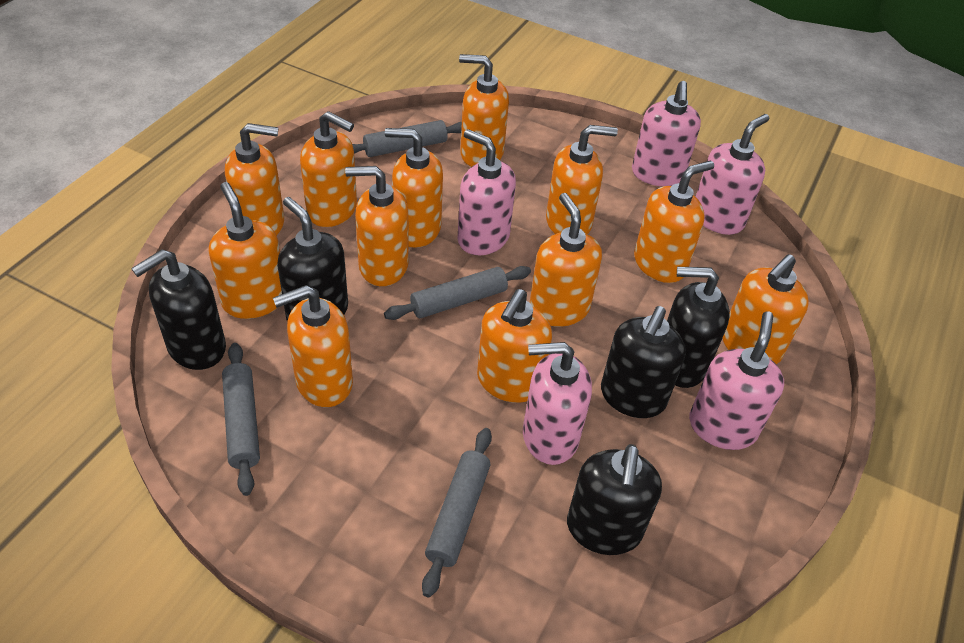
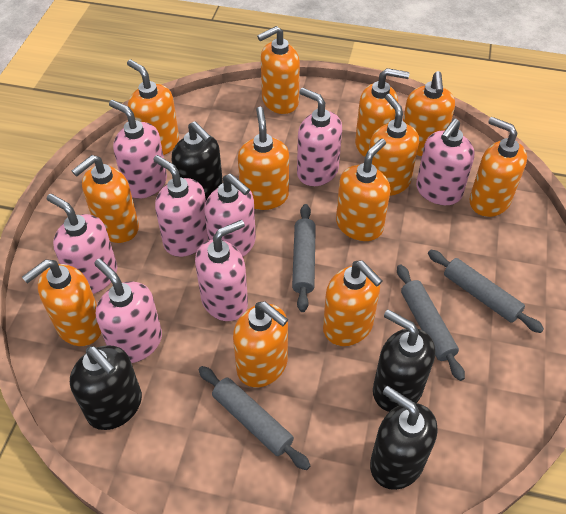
black soap dispenser: [131,249,226,370] [277,197,348,321] [567,444,662,555] [601,306,686,418] [667,267,730,388] = 5 -> [70,345,142,430] [172,121,223,200] [370,386,437,490] [373,309,435,412] = 4
pink soap dispenser: [457,129,516,255] [523,342,592,465] [632,81,701,186] [689,311,784,450] [696,114,769,235] = 5 -> [47,194,117,294] [94,259,162,363] [109,100,167,199] [153,155,208,257] [195,220,248,321] [204,173,256,257] [297,88,342,186] [416,118,475,205] = 8

